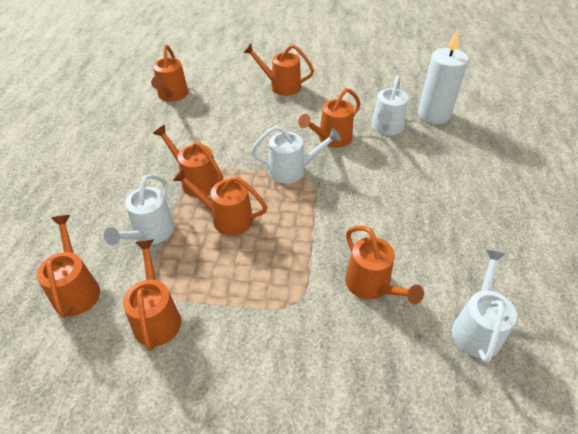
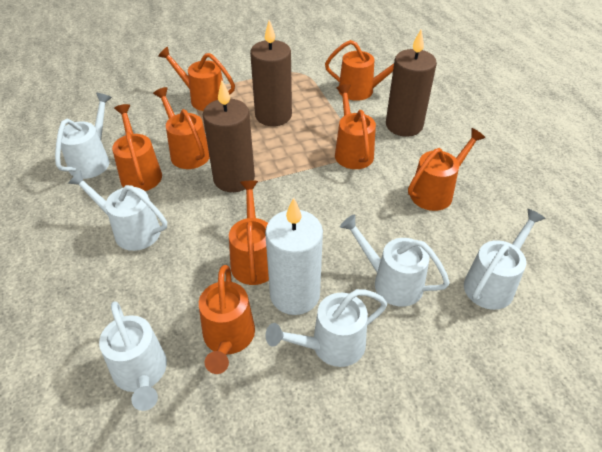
brown candle: none = 0 -> [203,80,255,192] [250,20,292,126] [386,29,437,137] = 3
white watering can: [104,174,175,245] [251,126,341,184] [371,76,409,135] [452,249,517,363] = 4 -> [55,93,112,179] [68,170,167,251] [99,301,167,411] [266,289,387,367] [340,214,450,307] [464,209,546,310] = 6

